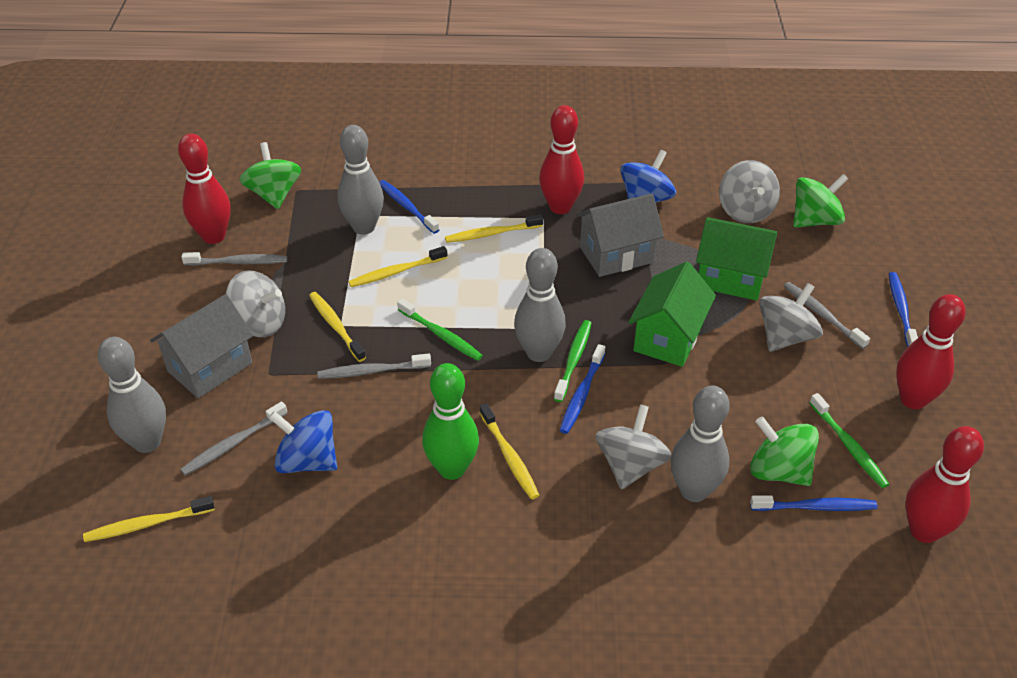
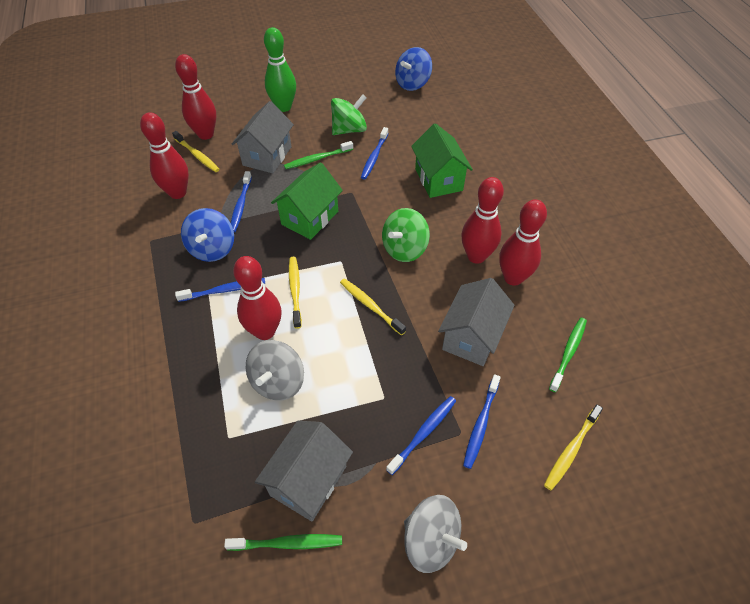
blue toothbrush: [379,180,439,234] [560,344,605,434] [750,495,878,511] [889,272,918,347] = 4 -> [175,278,266,302] [231,171,252,232] [361,127,389,180] [386,396,456,475] [463,374,501,469] = 5
green spinning top: [239,142,301,209] [750,416,819,486] [793,174,848,228] = 3 -> [331,95,367,135] [382,208,430,262] = 2
grey bowling pin: [98,337,166,453] [338,125,384,235] [514,248,566,362] [671,385,730,502] = 4 -> none = 0
grey house: [150,294,253,398] [576,193,664,277] = 2 -> [232,101,294,173] [255,421,353,521] [438,278,515,366] = 3
grey spinning top: [226,271,285,337] [596,404,672,490] [719,160,780,223] [759,283,823,352] = 4 -> [246,340,304,401] [404,495,467,573] = 2
grey toothbrush: [180,401,288,476] [181,252,287,266] [317,353,431,379] [784,282,870,349] = 4 -> none = 0
red bowling pin: [178,134,231,244] [539,105,584,214] [896,294,966,409] [906,426,984,543] = 4 -> [140,112,189,199] [175,54,216,140] [233,256,282,340] [461,177,504,264] [499,199,547,286] = 5
yellow toothbrush: [83,496,215,542] [309,292,366,362] [348,246,448,287] [445,214,543,243] [480,403,539,499] = 5 -> [172,131,220,172] [289,257,302,329] [340,278,406,336] [544,404,603,491] = 4

